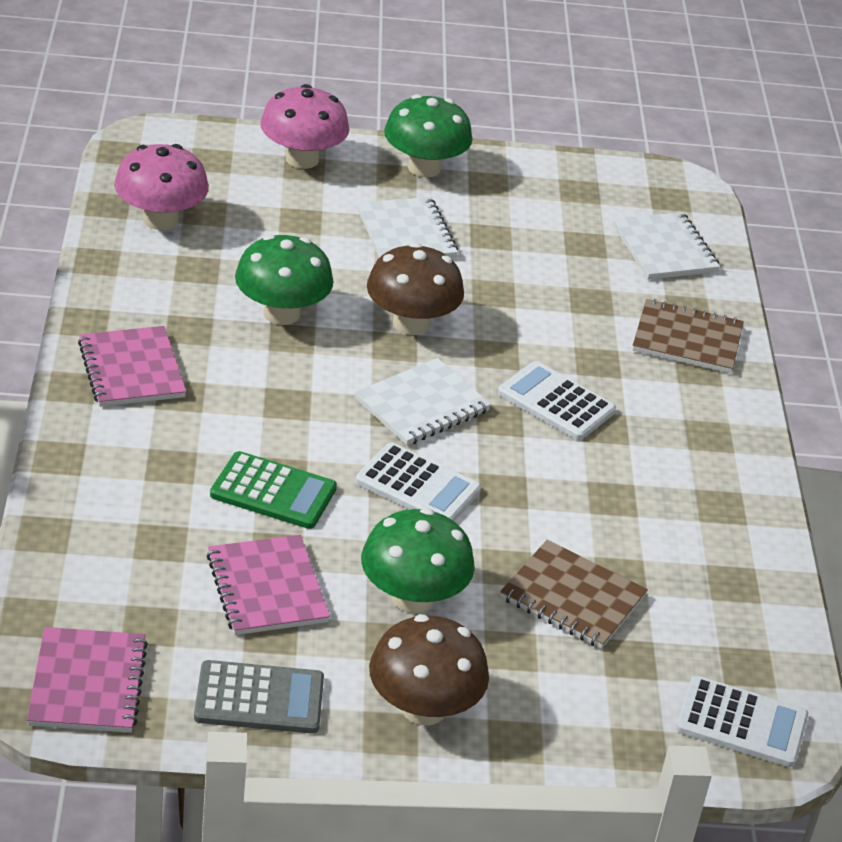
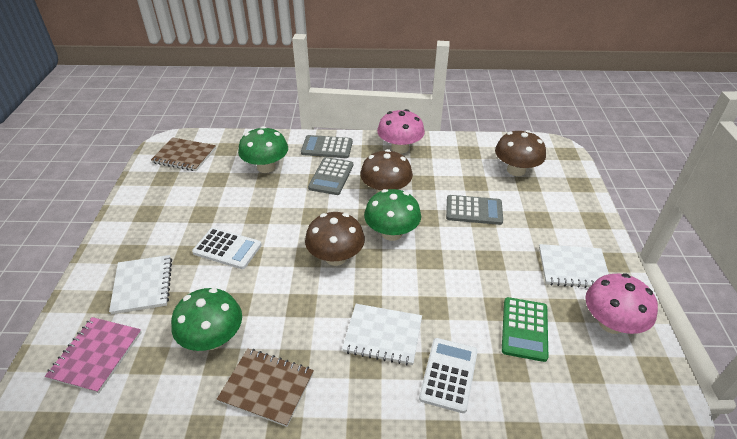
brown mushroom: [367,243,464,335] [369,614,489,726] = 2 -> [305,212,365,266] [360,149,413,193] [495,130,546,176] = 3
grey calculator: [194,660,324,734] = 1 -> [301,135,353,158] [308,157,353,195] [446,195,503,225] = 3
pink notebook: [27,627,148,733] [78,326,186,407] [207,535,330,635] = 3 -> [45,317,142,393] = 1
white calculator: [356,443,481,521] [498,361,616,440] [676,676,808,767] = 3 -> [192,228,262,269] [419,338,478,413] = 2

